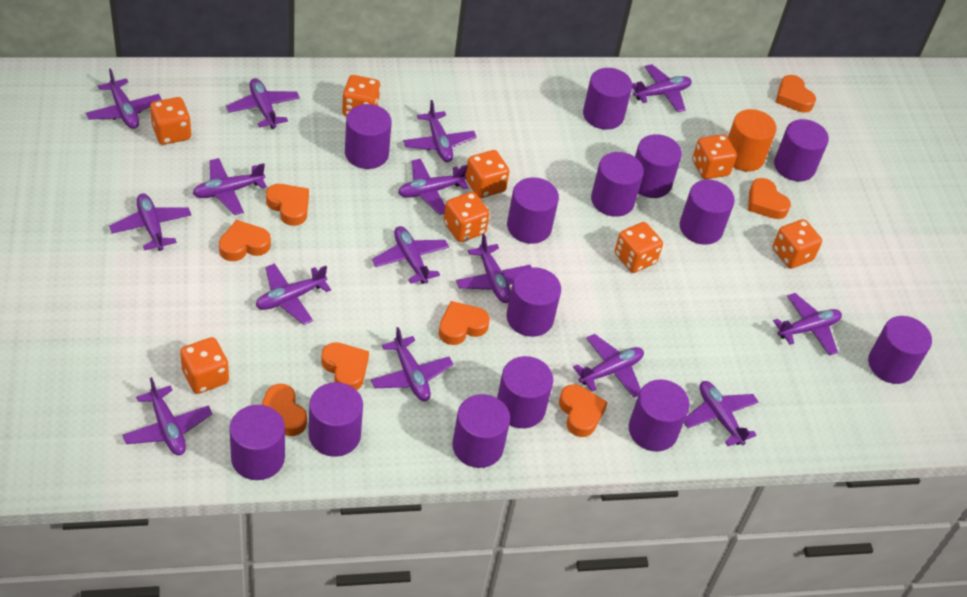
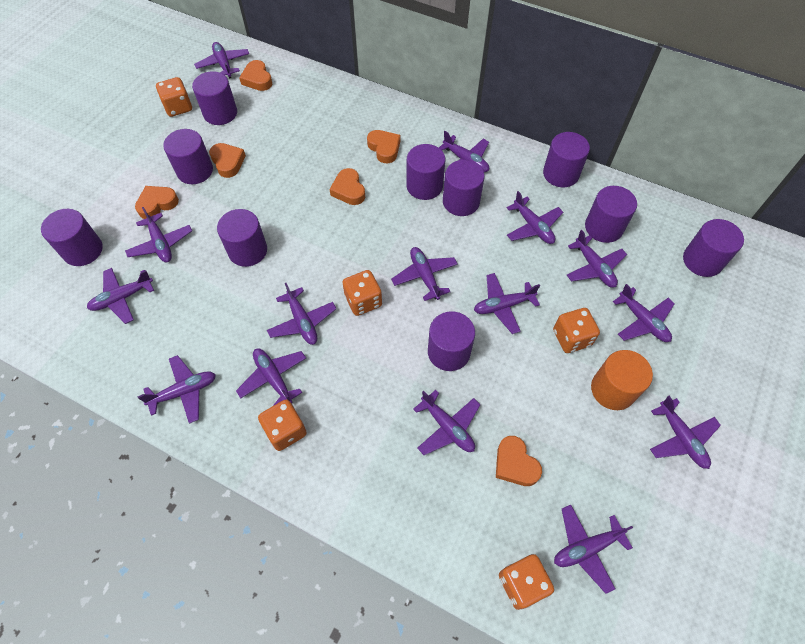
orange dice: [150,97,191,145] [180,337,229,394] [342,75,380,117] [444,192,490,242] [466,150,509,198] [615,222,663,273] [692,134,737,179] [773,219,822,268] = 8 -> [156,77,192,117] [258,399,307,451] [342,270,382,316] [499,554,554,610] [553,308,600,353] = 5
orange heart: [219,220,271,261] [262,384,307,436] [266,184,309,226] [321,342,369,390] [439,301,490,345] [559,384,608,437] [748,178,791,219] [775,75,816,113] = 8 -> [135,186,179,219] [209,143,246,178] [239,60,272,91] [329,168,365,205] [367,130,400,163] [496,436,542,486] = 6
purple cylinder: [229,405,285,480] [309,382,363,457] [345,104,392,169] [452,394,510,468] [497,356,553,428] [506,267,561,337] [507,177,559,244] [583,68,633,130] [591,152,644,217] [629,379,690,452] [635,134,682,198] [680,180,735,245] [774,119,829,181] [868,316,932,384] = 14 -> [41,209,103,266] [163,129,213,184] [192,71,237,125] [217,209,267,267] [406,144,445,200] [428,311,475,371] [443,160,485,216] [543,132,590,187] [585,186,637,243] [683,219,744,277] = 10

